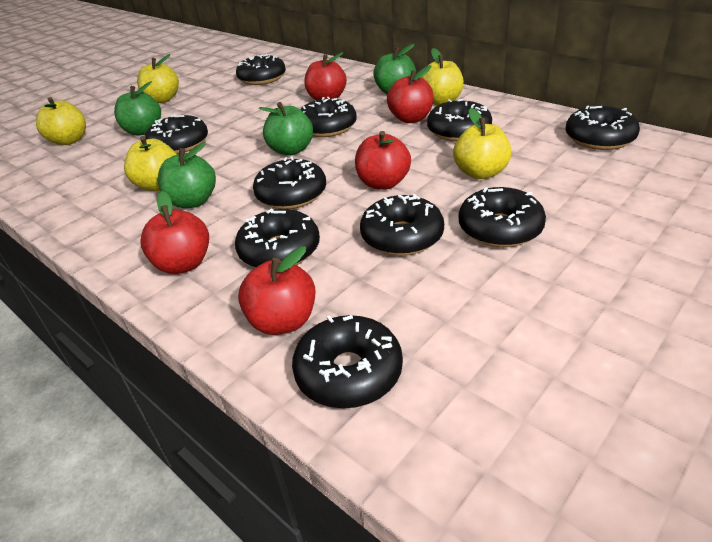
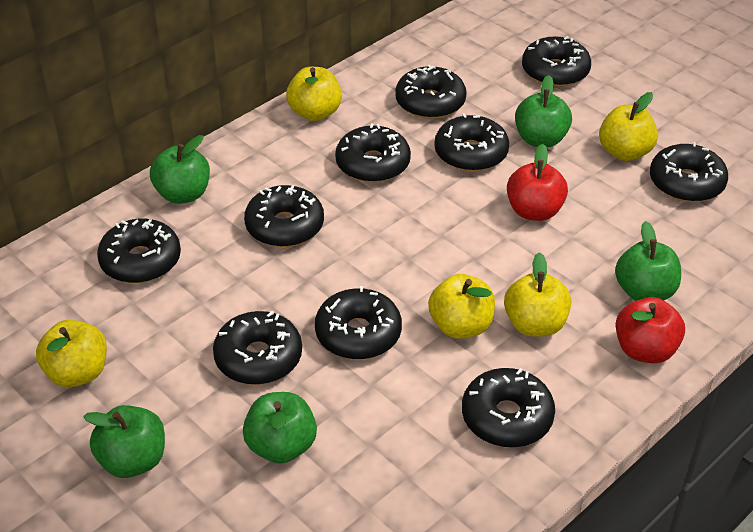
green apple: [114,81,161,136] [158,142,216,208] [259,102,313,155] [373,44,416,94] = 4 -> [83,405,165,478] [150,135,210,204] [243,392,317,464] [515,75,572,148] [615,221,681,301] = 5
red apple: [140,191,209,274] [238,246,315,335] [304,52,347,100] [355,131,411,190] [387,65,434,123] = 5 -> [507,144,568,221] [616,297,685,363] = 2

